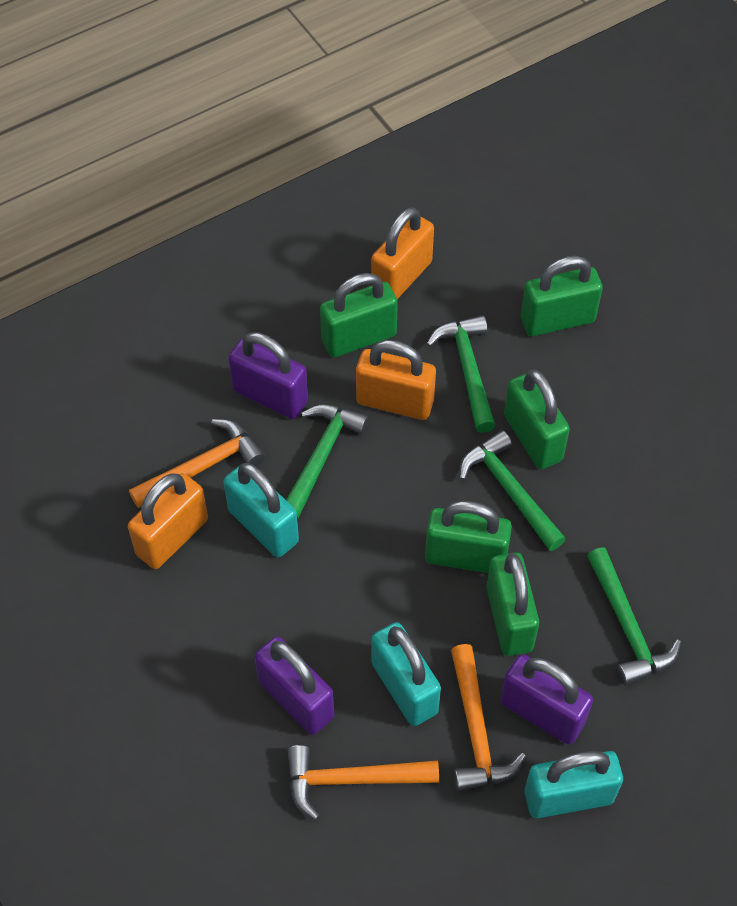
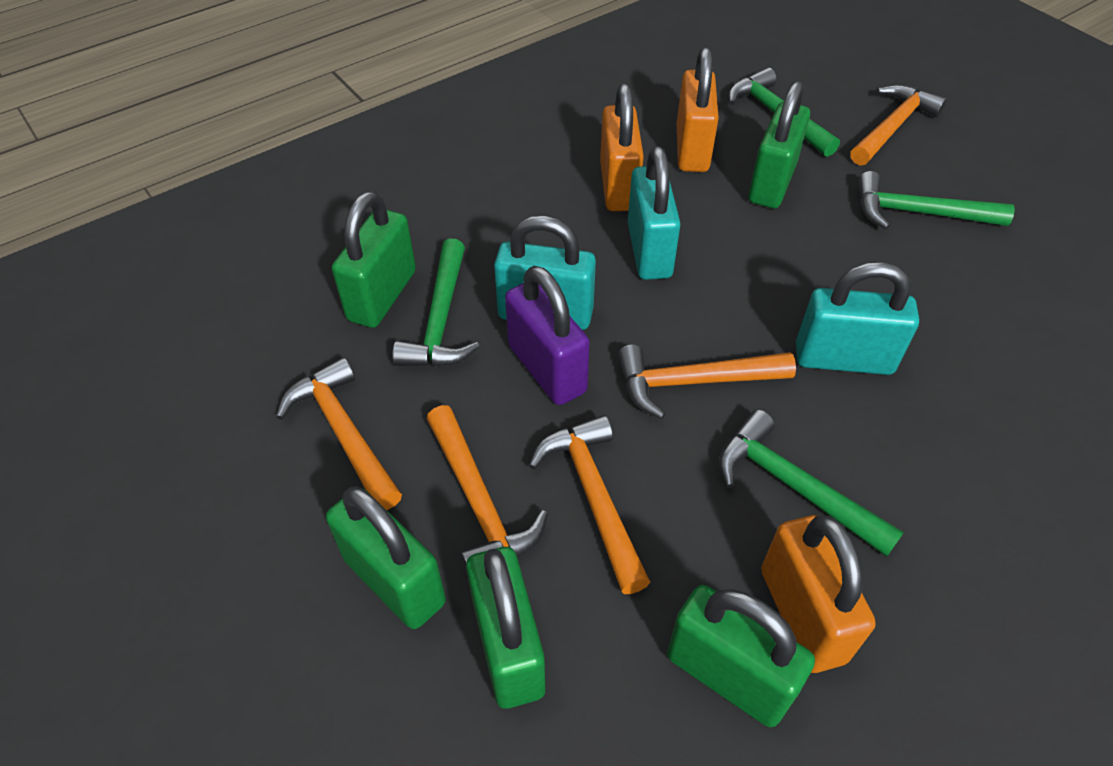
orange hammer: [129,419,265,508] [287,745,439,820] [451,644,526,792] = 3 -> [276,357,402,510] [427,405,548,572] [529,415,650,594] [618,345,796,419] [850,84,947,166] = 5
purple padlock: [228,332,308,419] [255,636,334,735] [500,654,593,745] = 3 -> [505,266,590,405] = 1

